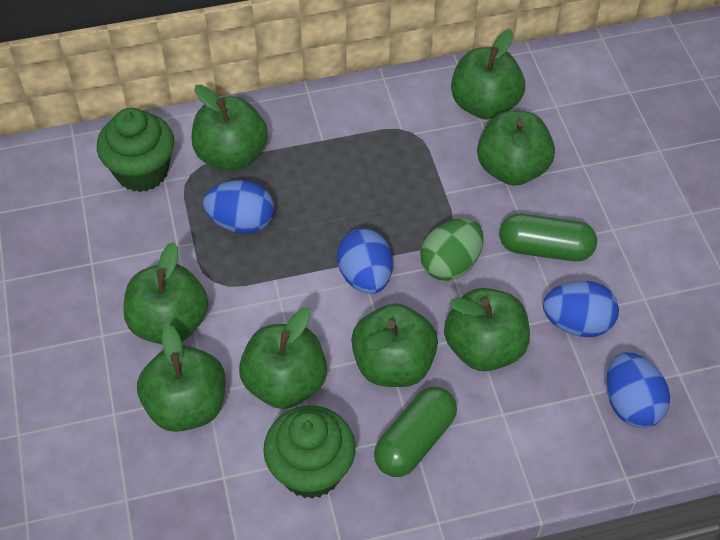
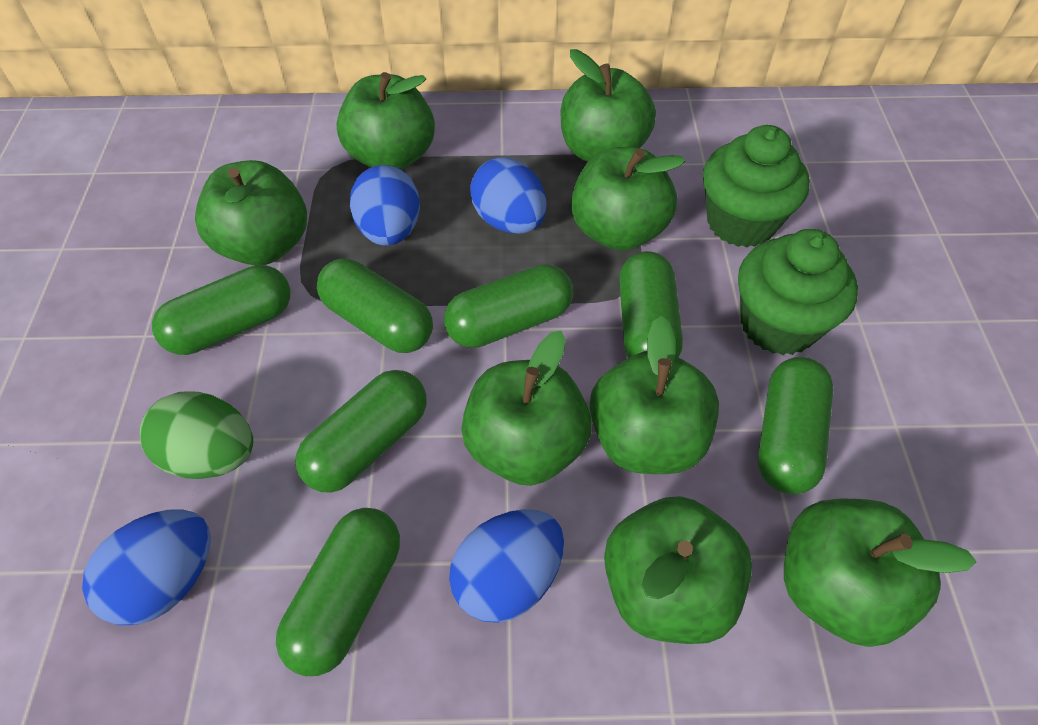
green capsule: [374,387,457,477] [499,213,597,261] = 2 -> [152,265,290,355] [276,508,400,676] [295,370,426,493] [317,259,433,353] [444,264,573,348] [619,251,683,358] [758,357,833,494] = 7

